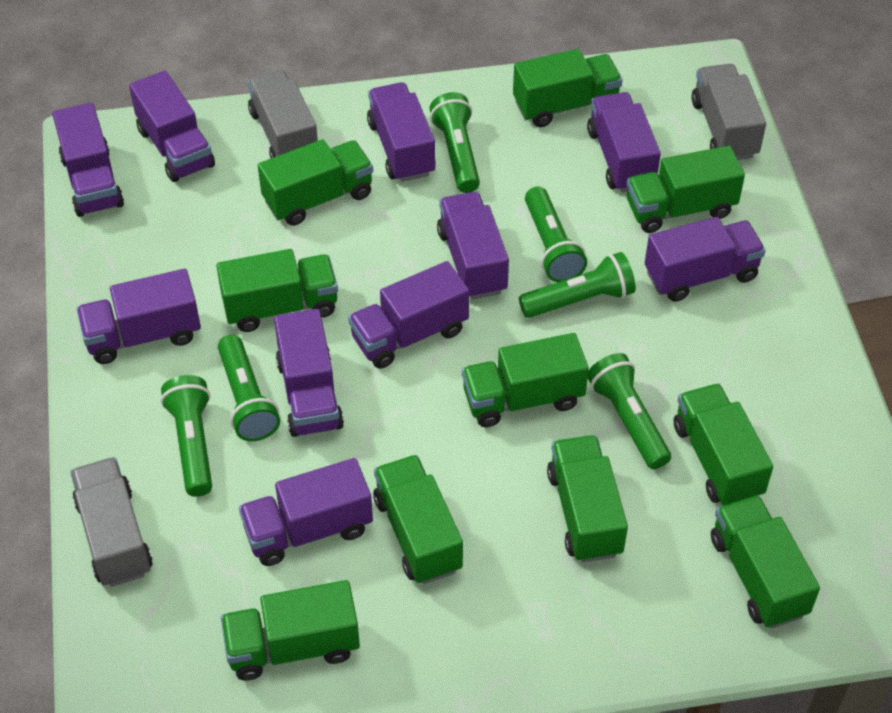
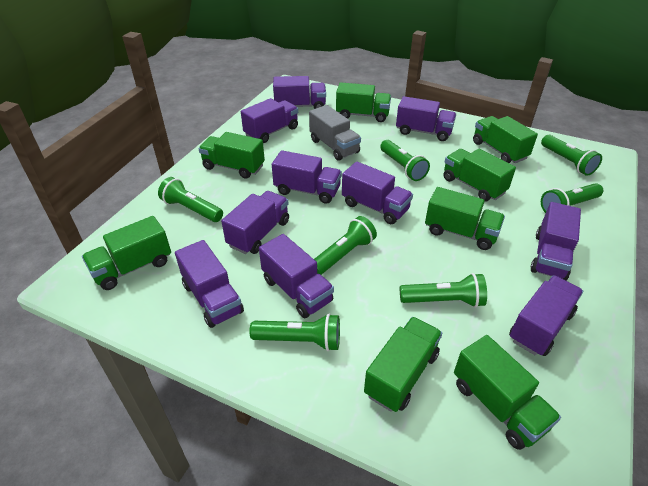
green flashlight: [161,375,212,497] [218,335,280,441] [430,92,480,193] [519,252,636,318] [525,187,587,282] [588,353,671,469] = 6 -> [158,177,223,222] [249,314,340,351] [314,216,377,275] [380,140,430,181] [400,273,487,308] [541,135,602,176] [541,183,603,213] = 7
green truck: [216,249,338,332] [221,580,360,681] [258,139,373,226] [373,455,463,584] [462,333,589,427] [513,49,622,127] [547,435,628,562] [626,146,745,233] [674,384,773,505] [711,495,820,628] = 10 -> [82,216,171,290] [198,132,265,179] [336,82,391,122] [364,317,442,412] [425,187,505,250] [443,149,516,202] [454,335,561,450] [473,116,538,163] = 8
grey truck: [70,457,153,587] [247,70,318,158] [691,64,766,160] = 3 -> [309,105,361,161] = 1

